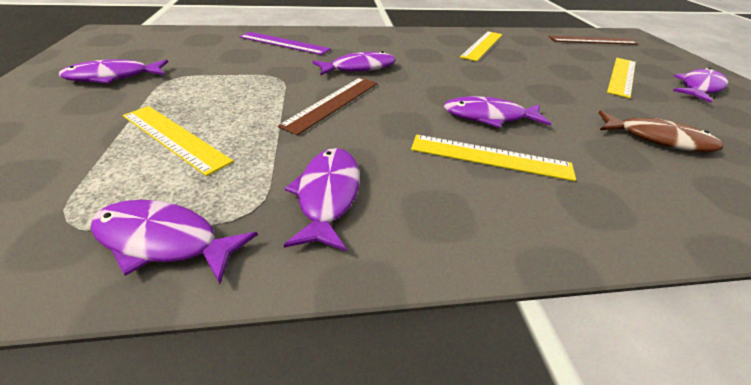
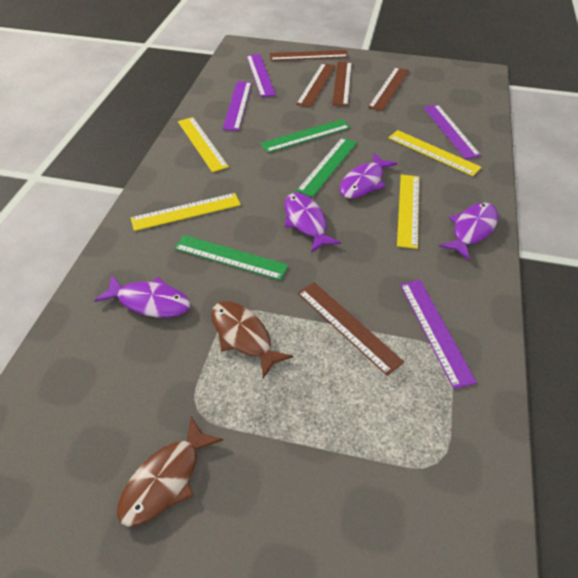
brown fish: [598,111,724,152] = 1 -> [117,416,223,527] [211,301,293,378] = 2
brown ruler: [278,78,377,135] [548,36,638,45] = 2 -> [269,50,349,61] [296,63,336,108] [298,282,404,376] [332,61,352,106] [368,67,409,111] = 5
green ruler: none = 0 -> [174,235,289,280] [260,119,350,153] [296,138,357,197] = 3
purple fish: [59,59,168,84] [90,200,258,284] [284,148,360,252] [312,51,396,75] [444,96,551,128] [673,68,728,103] = 6 -> [94,275,190,318] [284,193,341,253] [339,153,398,199] [439,203,498,260] = 4
purple ruler: [239,32,331,55] = 1 -> [223,81,252,131] [246,54,276,97] [400,280,477,389] [423,104,481,159] = 4

